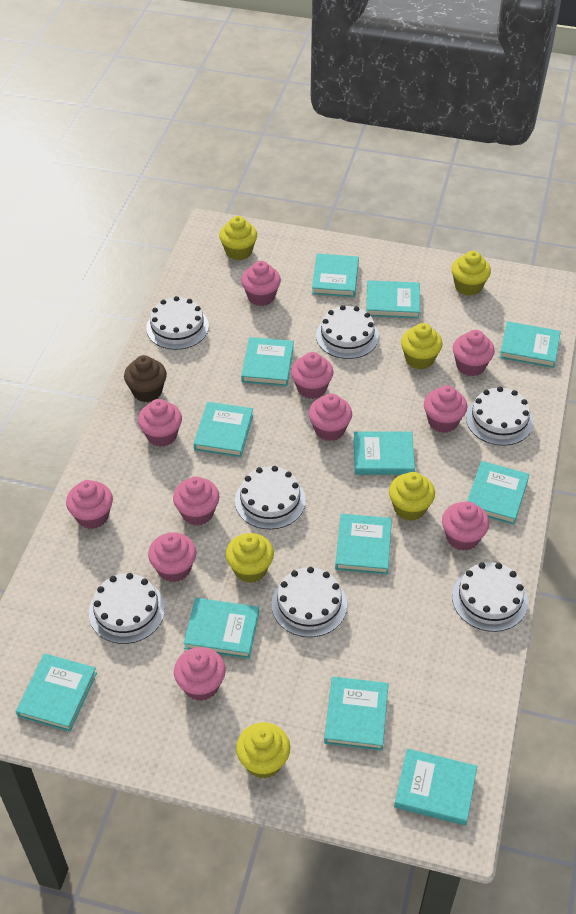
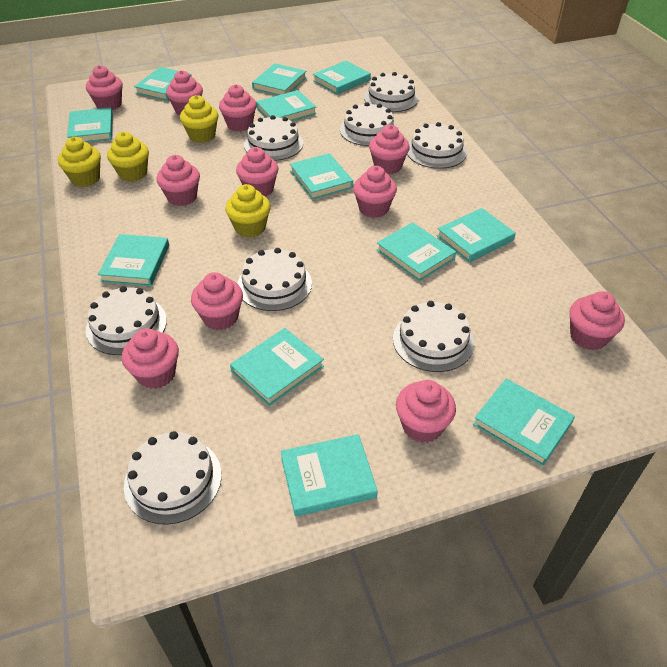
brown cupcake: [124,355,167,402] = 1 -> none = 0
white cake: [89,573,165,644] [146,296,209,350] [235,466,306,529] [272,567,347,637] [316,305,379,359] [452,562,528,632] [466,387,533,446] = 7 -> [86,286,167,355] [124,431,222,525] [237,248,312,311] [244,115,303,161] [340,102,397,146] [364,72,418,112] [393,301,474,372] [407,122,467,169] = 8
yellow cupcake: [219,216,257,261] [226,533,274,583] [236,722,290,779] [389,472,435,521] [401,323,443,370] [451,251,491,296] = 6 -> [58,137,101,187] [107,132,149,182] [180,95,219,143] [225,184,271,238] = 4

